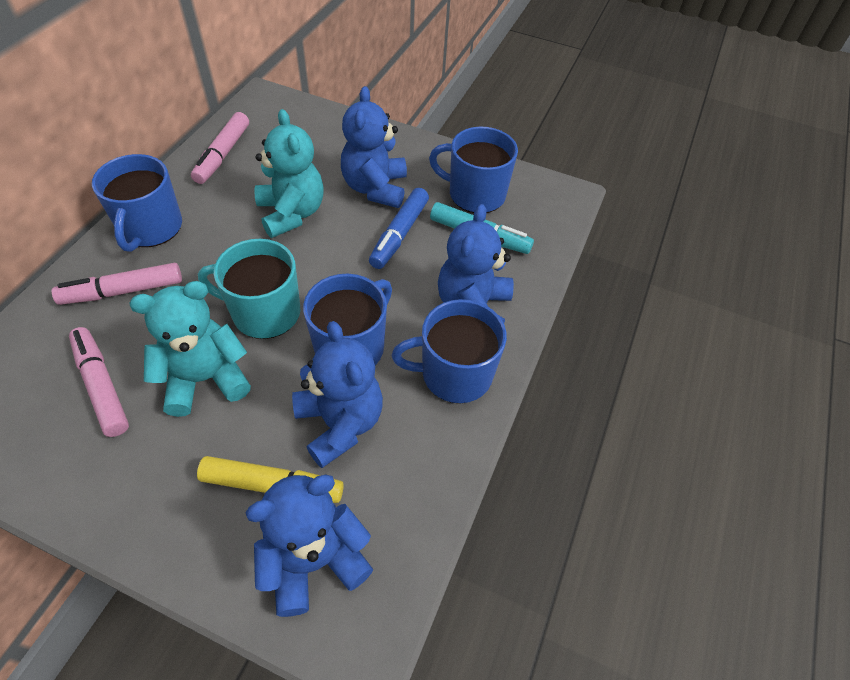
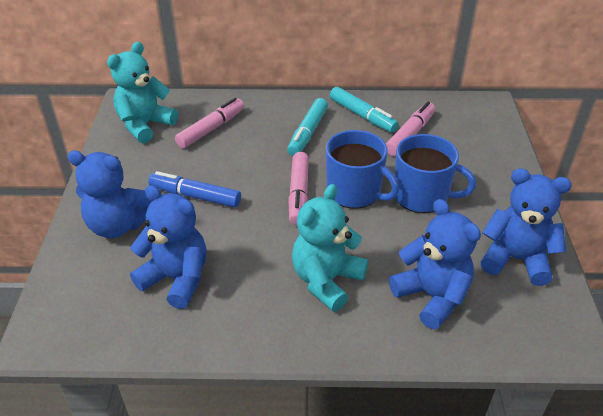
blue mug: [92,154,182,252] [303,274,392,365] [392,299,507,403] [429,127,518,213] = 4 -> [326,130,399,209] [395,134,476,213] = 2
turquoise marker: [430,202,534,254] = 1 -> [287,98,328,156] [330,87,399,133] = 2
turquoise mug: [198,239,300,339] = 1 -> none = 0
yellow marker: [197,456,344,503] = 1 -> none = 0

